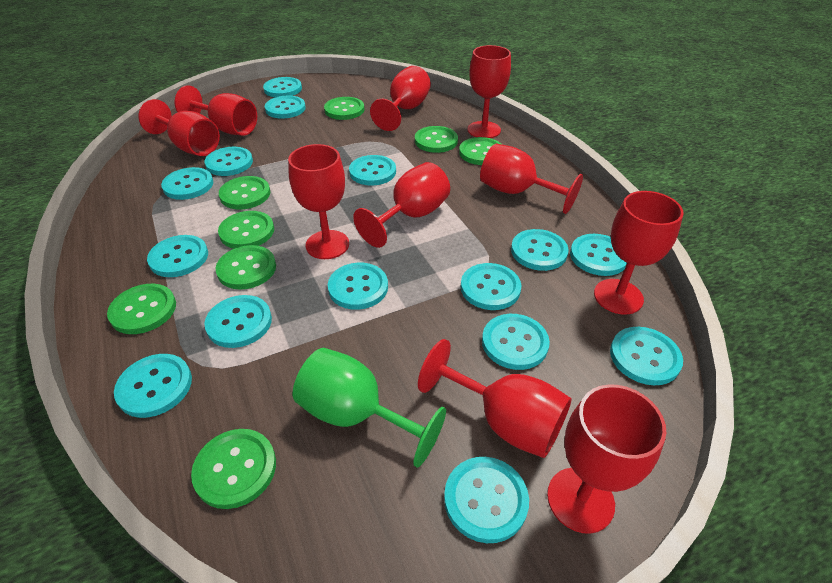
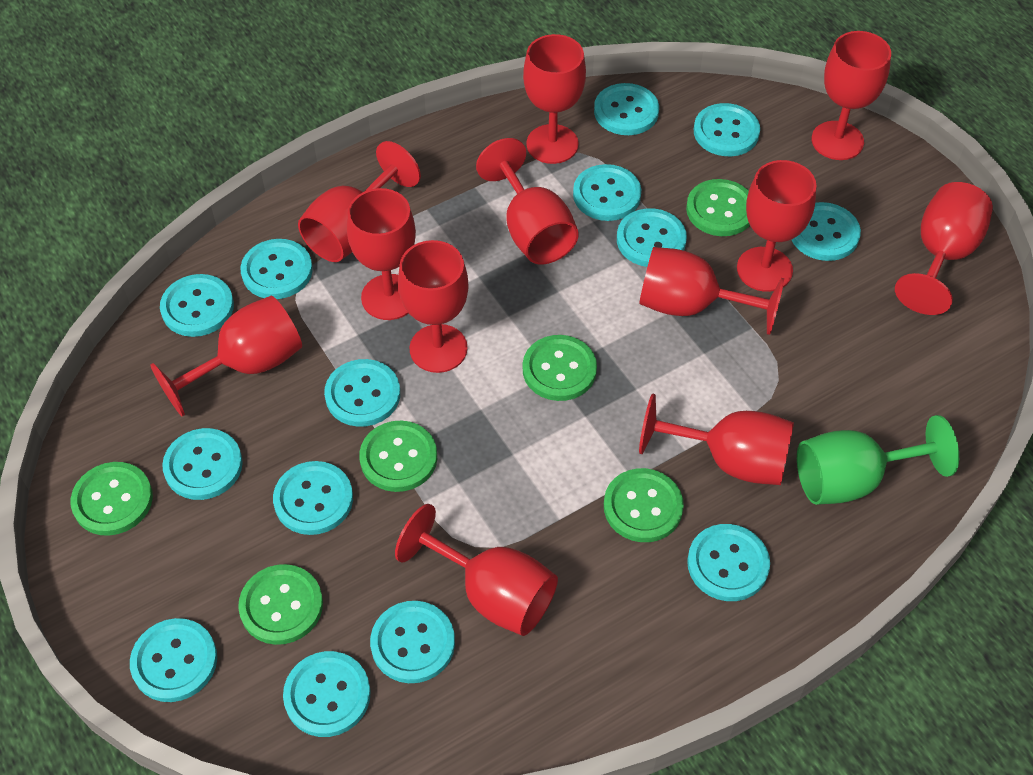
green button: [107,284,176,334] [191,429,276,509] [215,245,276,290] [218,211,274,249] [219,176,270,209] [324,97,365,120] [415,126,458,153] [459,137,501,165] = 8 -> [71,462,153,536] [238,564,323,645] [359,420,437,492] [523,335,597,401] [604,468,684,542] [686,179,750,236] = 6
red goblet: [138,99,220,156] [175,85,257,136] [288,144,349,259] [353,162,450,248] [370,66,431,131] [418,339,572,458] [468,45,511,138] [480,144,583,214] [547,384,667,534] [594,191,684,315] = 10 -> [150,295,302,416] [298,141,421,262] [347,188,416,320] [395,504,558,636] [398,240,469,373] [476,138,579,264] [523,34,586,164] [639,247,784,335] [639,393,794,485] [737,160,816,292] [812,31,891,160] [895,182,993,315] = 12
turquoise button: [114,354,192,418] [147,235,208,277] [161,167,213,200] [204,147,253,176] [204,295,272,348] [263,77,302,97] [265,95,306,119] [328,263,388,310] [349,155,396,186] [444,457,529,543] [461,263,521,310] [482,314,550,370] [511,229,569,271] [570,234,627,276] [610,327,683,385] = 15 -> [130,618,217,702] [160,274,234,337] [162,428,243,500] [241,239,313,299] [273,461,353,535] [283,651,371,737] [324,359,400,427] [370,601,455,683] [573,164,641,221] [594,83,659,135] [617,208,687,267] [687,524,770,601] [694,103,760,156] [792,202,861,261] = 14

